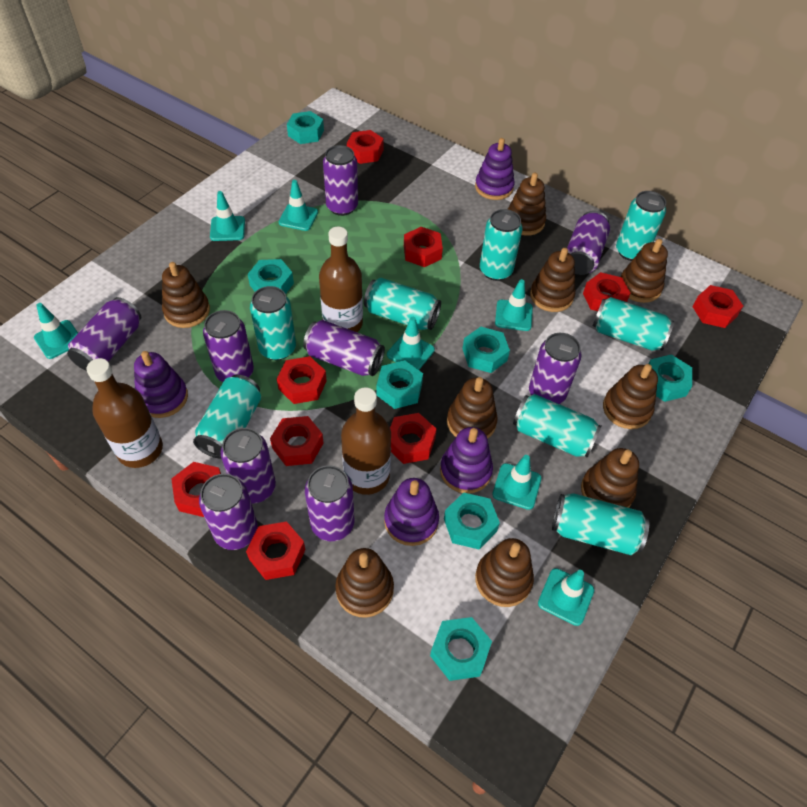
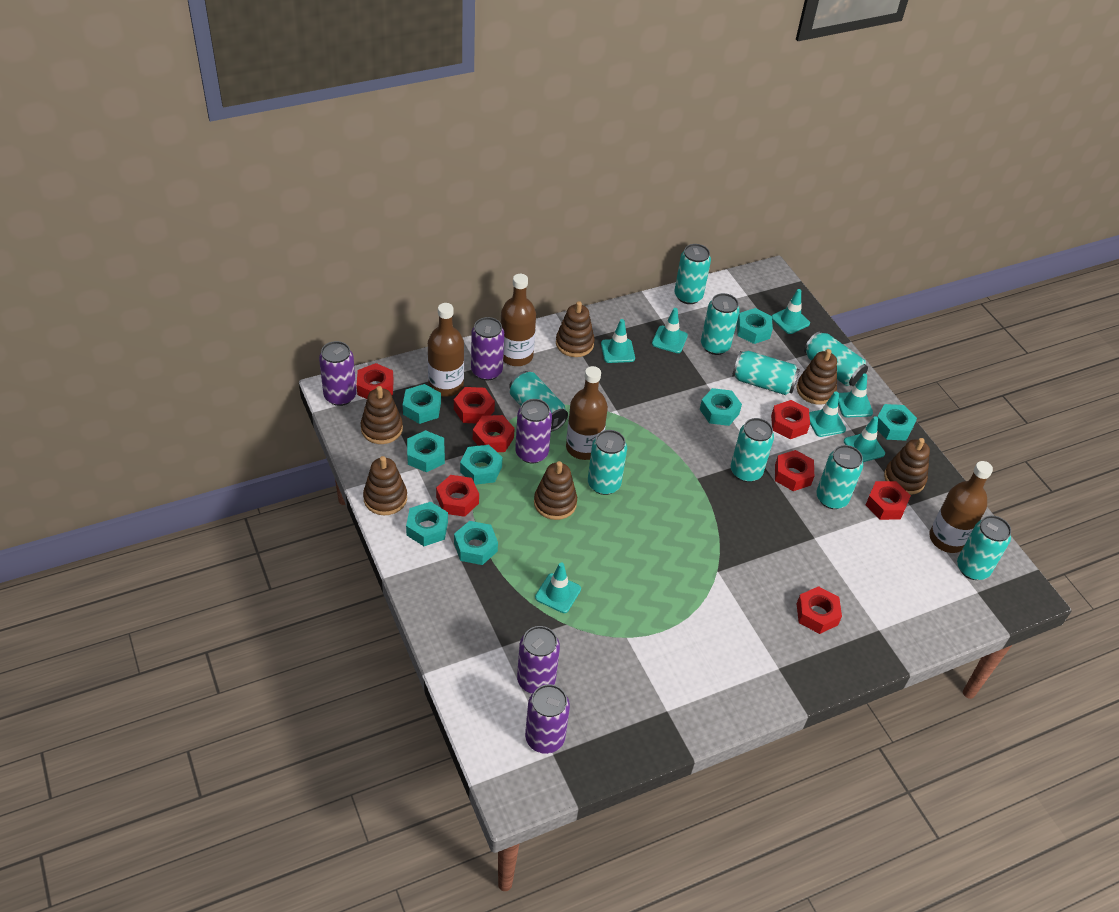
brown bottle: [86,358,163,468] [319,227,363,332] [341,387,391,495] = 3 -> [428,303,464,397] [501,274,536,366] [566,366,608,460] [929,461,993,553] = 4
brown stacking toy: [162,262,210,328] [335,548,394,618] [447,377,498,439] [475,538,534,607] [508,173,546,236] [530,248,575,312] [581,448,639,508] [603,364,658,429] [621,239,668,303] = 9 -> [361,386,403,444] [363,456,407,515] [534,461,577,520] [556,301,595,357] [797,349,837,405] [884,438,930,495] = 6
purple can: [67,297,141,371] [199,474,258,550] [203,310,254,382] [221,428,276,504] [303,320,385,376] [305,465,354,541] [323,145,358,216] [529,333,582,404] [567,211,610,275] = 9 -> [319,341,357,406] [471,317,504,381] [515,399,552,464] [517,626,560,694] [525,684,570,754] = 5
purple stacking toy: [134,351,188,418] [384,478,439,546] [440,427,493,494] [475,138,515,200] = 4 -> none = 0
red nut: [171,462,221,517] [246,521,305,580] [270,416,324,466] [277,356,327,404] [347,130,384,164] [390,413,437,464] [404,227,443,267] [583,272,631,311] [693,285,743,328] = 9 -> [357,363,394,399] [436,475,479,517] [454,387,495,424] [473,415,515,452] [771,400,810,439] [775,450,814,491] [797,586,842,634] [866,481,911,520] = 8
turquoise can: [193,374,261,459] [250,286,296,360] [364,278,441,330] [480,209,523,281] [513,394,602,458] [552,493,649,555] [593,297,674,351] [616,191,666,261] = 8 -> [509,371,568,432] [588,430,627,495] [674,244,711,304] [701,293,740,355] [731,418,774,482] [732,351,800,395] [804,331,868,386] [816,445,863,509] [957,515,1011,580] = 9
turquoise nut: [248,259,294,294] [287,111,324,144] [376,360,423,409] [430,617,492,681] [444,492,500,550] [463,327,510,373] [648,354,692,402] = 7 -> [403,384,441,424] [406,502,448,546] [407,430,445,472] [454,521,498,565] [460,445,503,485] [700,388,742,426] [737,308,773,344] [877,404,917,441] = 8

